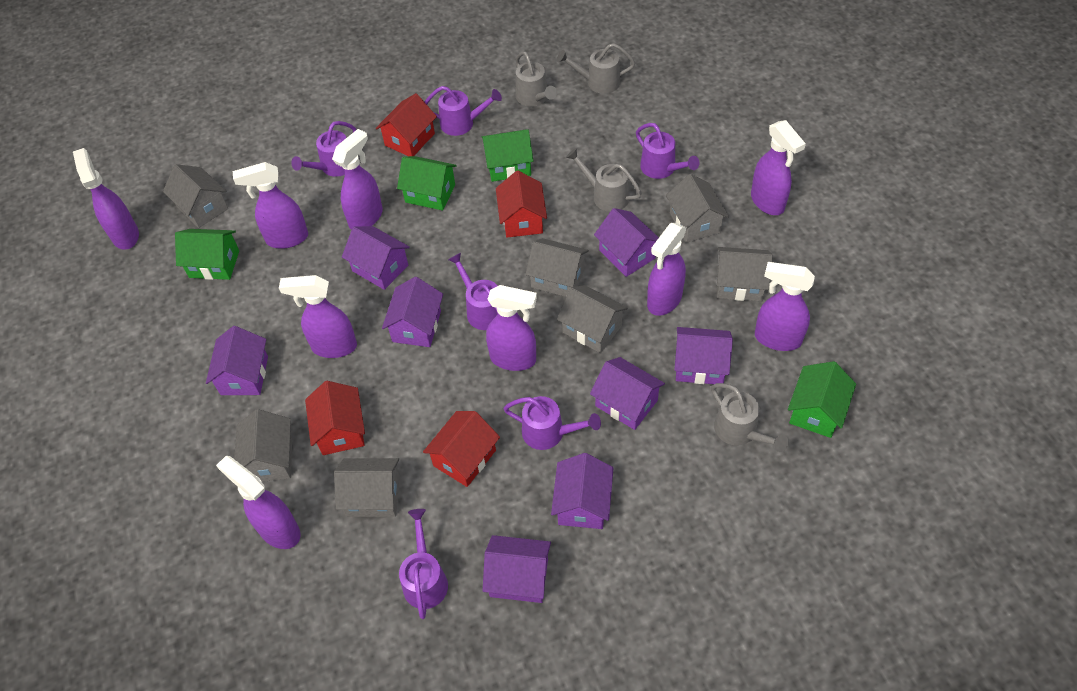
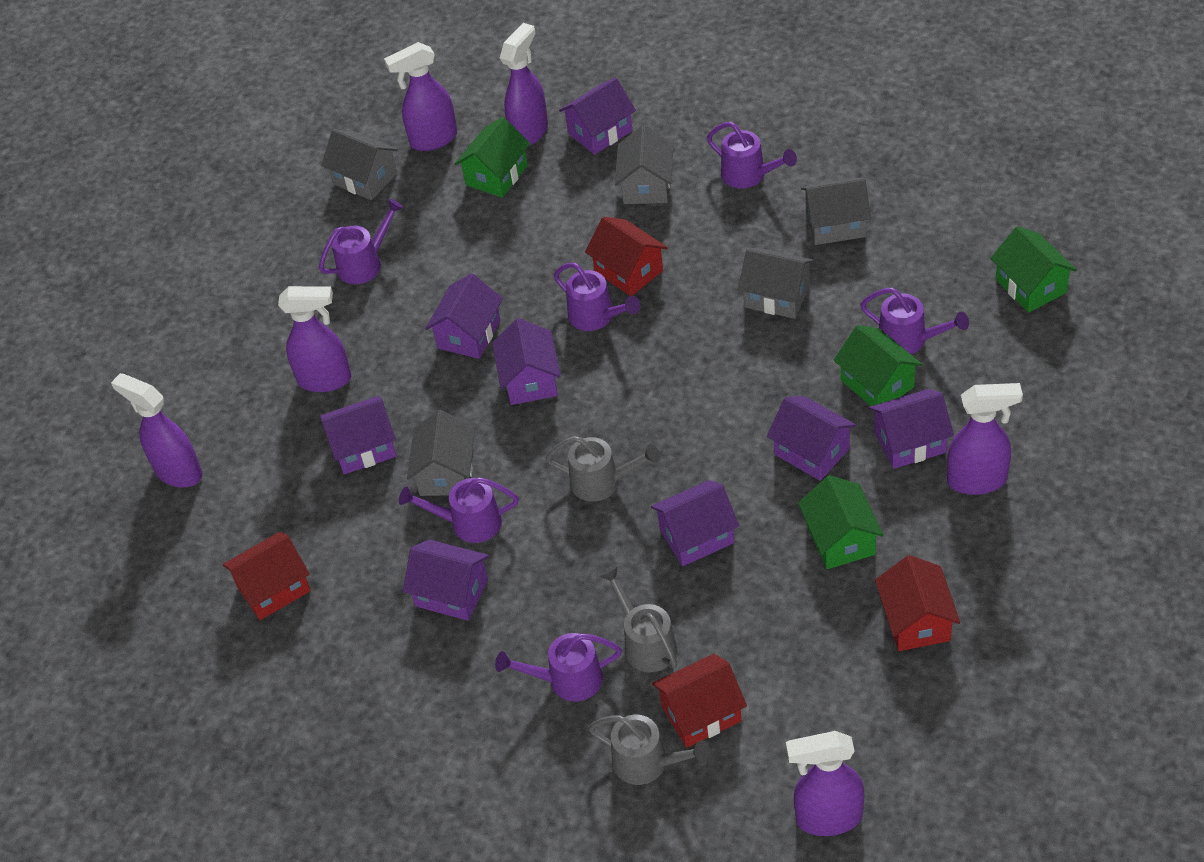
grey house: [163,164,228,228] [234,409,292,482] [334,458,400,517] [526,238,589,297] [557,285,628,353] [666,174,729,243] [717,247,773,301] = 7 -> [321,129,398,200] [407,410,475,496] [615,125,674,204] [738,247,814,319] [801,178,871,245] = 5
grey watering can: [516,51,557,107] [557,43,635,94] [566,148,642,212] [711,383,789,452] = 4 -> [545,436,660,502] [588,715,711,785] [600,566,677,672] = 3
purple spray bottle: [73,148,139,250] [216,456,300,549] [233,162,308,249] [279,275,357,358] [332,129,383,230] [486,285,537,371] [647,223,687,316] [751,120,806,215] [755,262,815,351] = 9 -> [111,373,202,488] [278,286,351,392] [384,42,457,151] [500,23,548,146] [786,731,864,836] [947,383,1023,495] = 6

